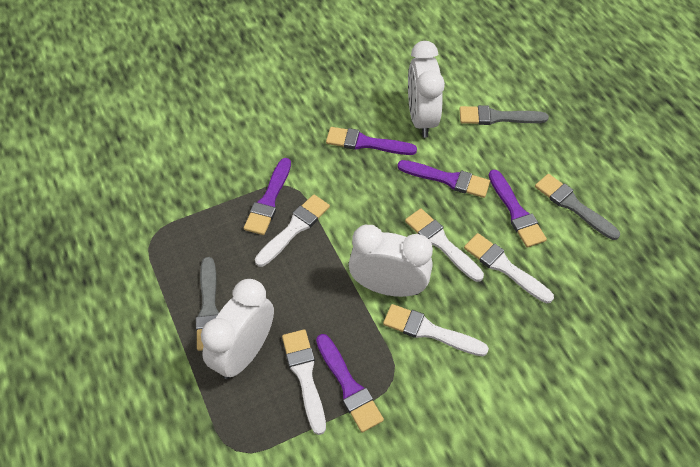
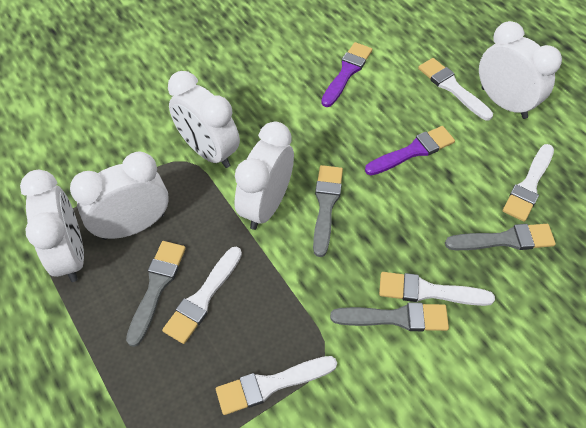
grey brush: [196,257,219,351] [460,105,549,125] [535,174,620,240] = 3 -> [126,241,186,347] [313,165,343,257] [330,302,449,331] [445,224,556,250] = 4
purple brush: [244,158,291,235] [316,334,384,432] [326,127,417,155] [397,160,490,198] [488,170,547,247] = 5 -> [321,42,372,107] [365,126,455,175] = 2
white clock: [201,279,274,379] [349,225,433,297] [408,41,445,138] = 3 -> [20,170,84,282] [70,152,169,240] [168,71,240,168] [234,122,294,230] [479,21,562,119] = 5

